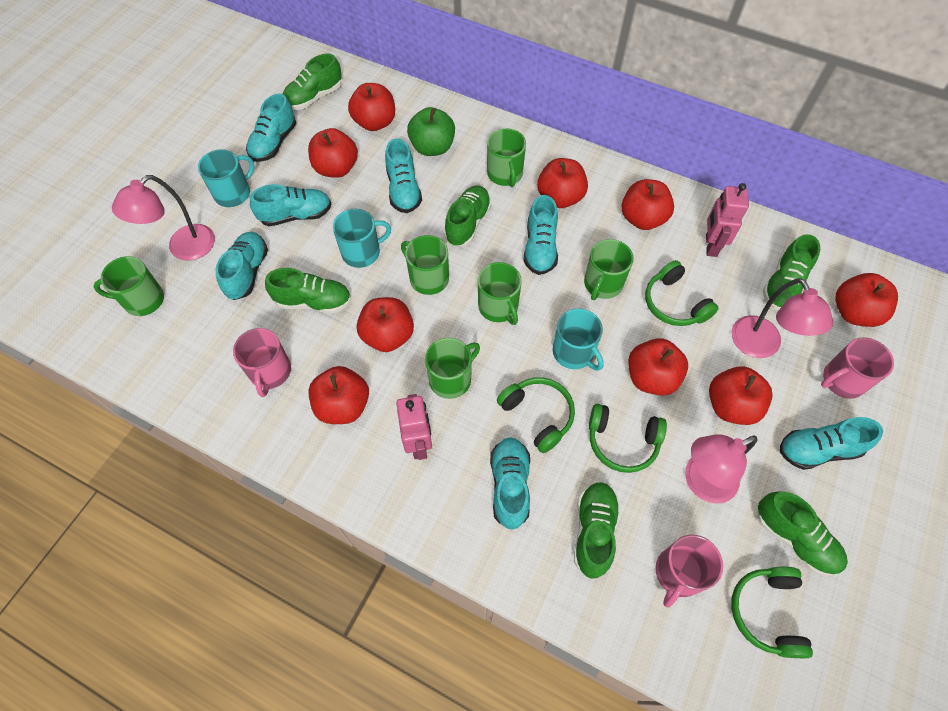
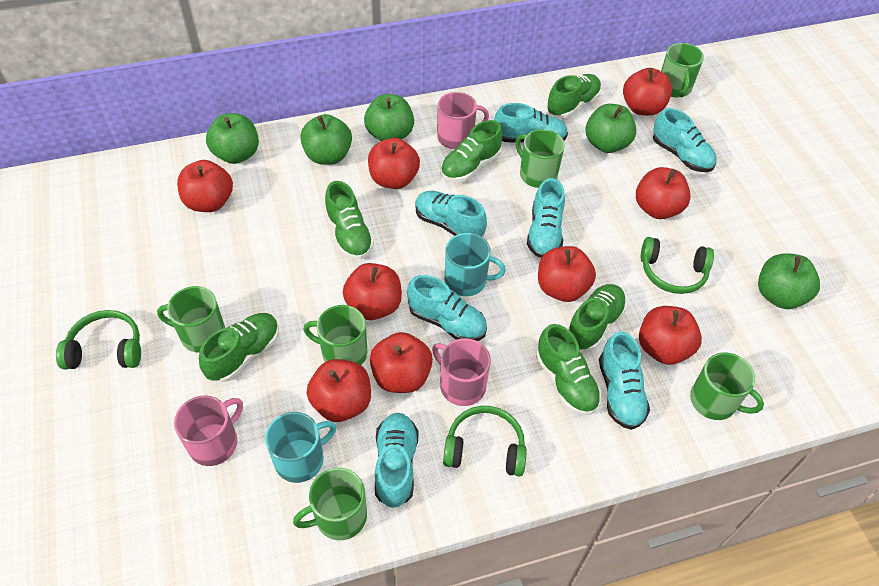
green apple: [407,107,455,156] = 1 -> [206,113,259,164] [300,114,352,165] [364,94,414,141] [585,104,637,153] [758,253,820,309] = 5
green headphones: [497,377,575,453] [589,403,667,473] [645,260,719,326] [731,567,813,658] = 4 -> [56,310,141,370] [443,406,527,477] [641,237,714,294] = 3
pink lamp: [112,175,215,261] [685,434,758,504] [731,278,833,358] = 3 -> none = 0
pink robot: [396,394,432,460] [706,183,749,257] = 2 -> none = 0
turquoise mug: [198,149,255,207] [333,209,391,268] [553,309,604,371] = 3 -> [265,412,337,483] [445,233,506,296] = 2

